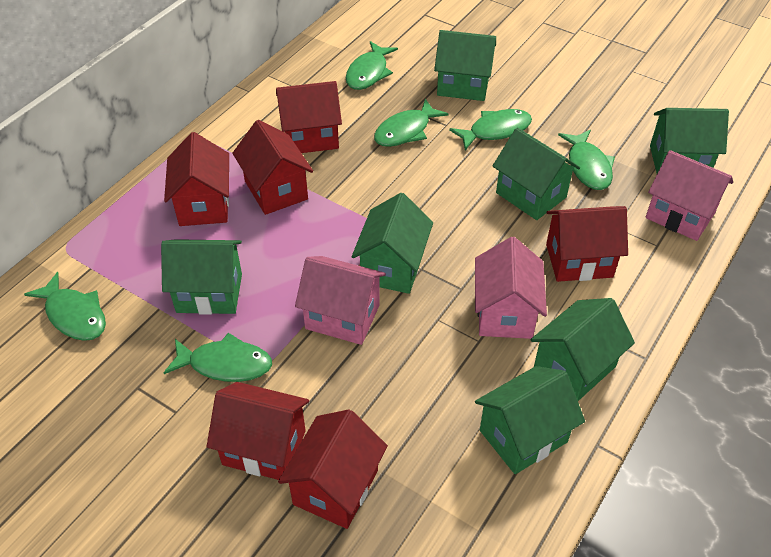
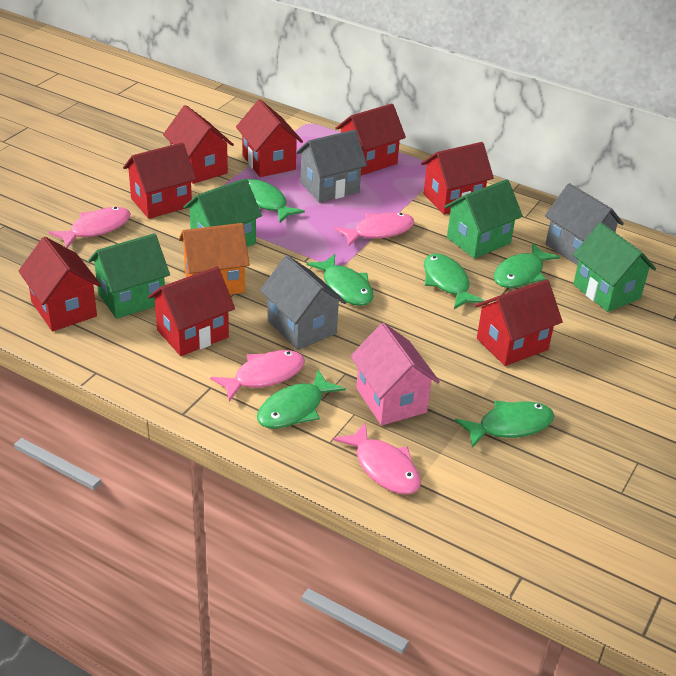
green house: [161,239,242,315] [352,193,433,294] [434,30,496,101] [475,366,585,474] [493,128,580,220] [531,298,635,401] [650,108,729,173] = 7 -> [88,233,170,319] [183,178,262,247] [444,179,523,259] [573,223,656,312] = 4
grey house: none = 0 -> [260,255,346,350] [296,130,367,203] [545,183,624,265] = 3
orange house: none = 0 -> [179,223,250,294] = 1
pink fish: none = 0 -> [49,207,131,248] [210,350,305,402] [333,422,421,495] [334,212,414,247] = 4
pink house: [295,256,386,345] [475,237,547,339] [646,150,733,241] = 3 -> [350,323,440,425] = 1
red house: [164,132,229,226] [207,382,309,480] [232,120,313,215] [276,81,342,153] [278,409,388,529] [546,206,628,282] = 6 -> [18,237,101,331] [123,142,196,219] [148,266,235,356] [163,105,234,184] [236,100,303,177] [335,104,406,175] [421,142,494,214] [475,279,563,366] = 8

